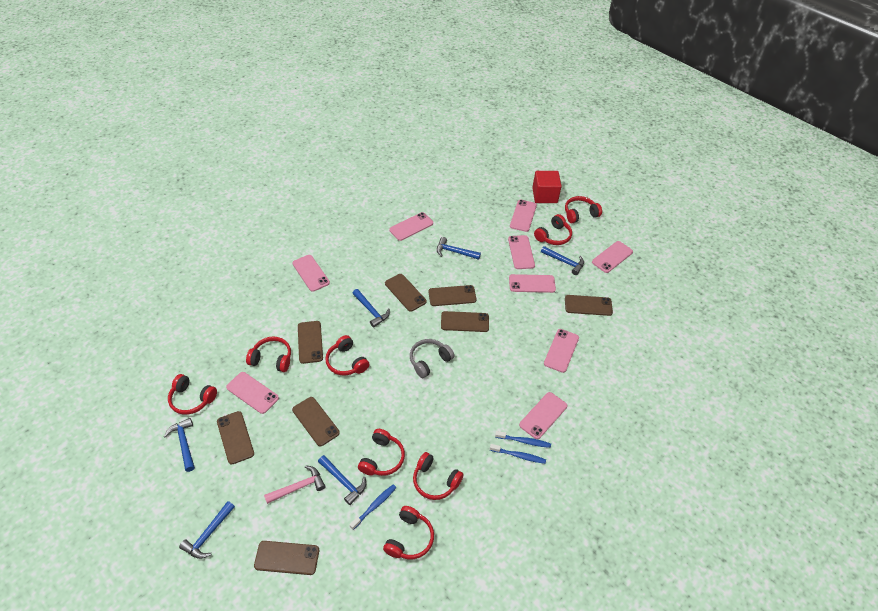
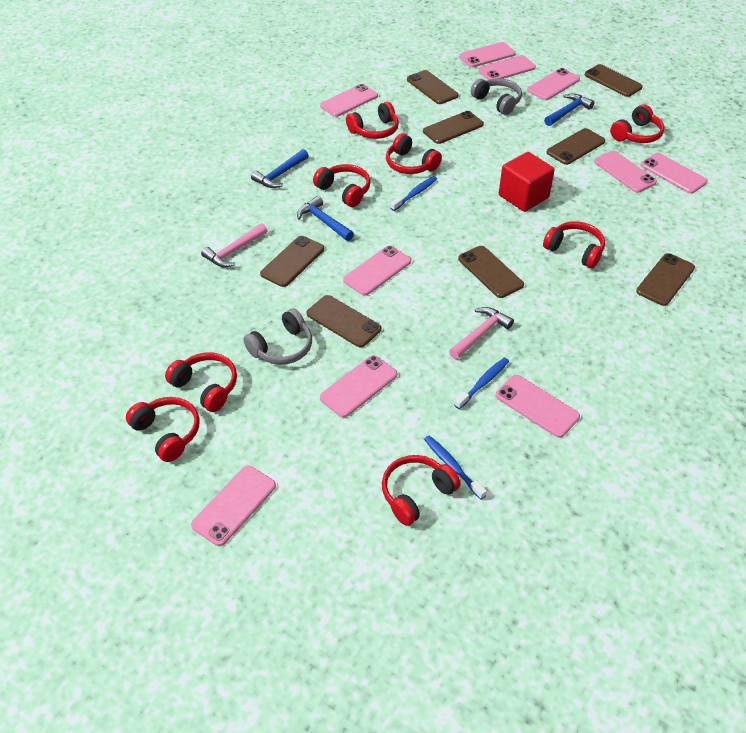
blue hammer: [164,418,195,472] [179,501,235,559] [318,455,366,505] [352,289,390,328] [437,237,481,260] [541,246,584,275] = 6 -> [251,149,309,188] [297,196,354,241] [544,94,594,126] = 3
grey headphones: [410,339,454,378] = 1 -> [243,309,312,365] [471,78,522,115] = 2
pink hammer: [264,465,325,504] = 1 -> [201,223,268,267] [449,307,514,359] = 2
pink phone: [226,372,279,414] [292,255,330,292] [389,212,433,241] [508,235,535,269] [509,274,556,293] [510,200,537,232] [519,392,567,439] [544,329,579,373] [592,241,633,273] = 9 -> [191,466,276,546] [320,84,378,117] [320,355,397,418] [343,246,411,295] [459,42,516,67] [478,55,536,80] [496,375,580,438] [527,68,580,100] [594,151,657,193] [641,153,708,194] = 10

